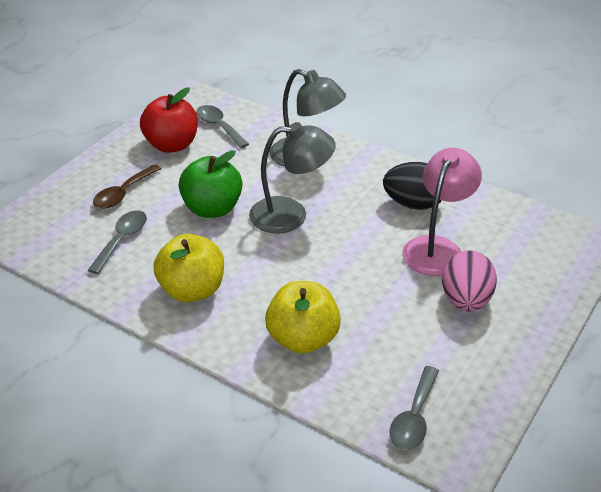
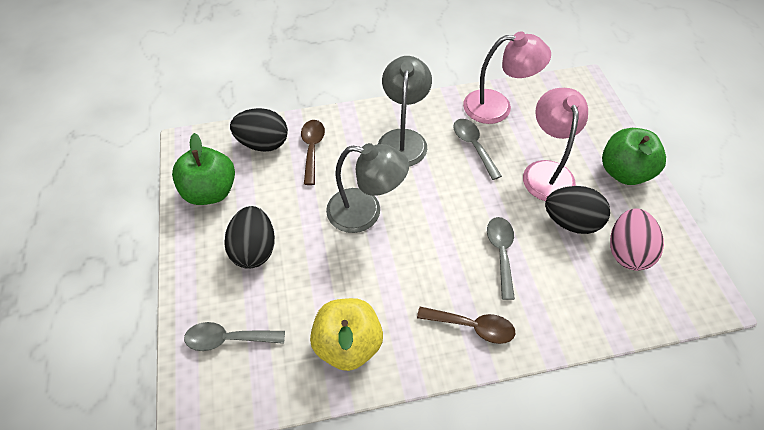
black egg: [383,162,442,210] = 1 -> [224,206,275,269] [230,108,288,152] [545,186,610,234] = 3
brown spoon: [93,164,161,208] = 1 -> [301,120,325,185] [417,307,515,344] = 2
green apple: [179,150,242,218] = 1 -> [172,133,235,205] [602,128,666,185] = 2
pink lamp: [402,148,482,276] = 1 -> [463,31,551,124] [523,88,588,201] = 2
red apple: [140,87,198,153] = 1 -> none = 0
yellow apple: [154,234,224,302] [265,281,341,354] = 2 -> [310,298,383,371] = 1

